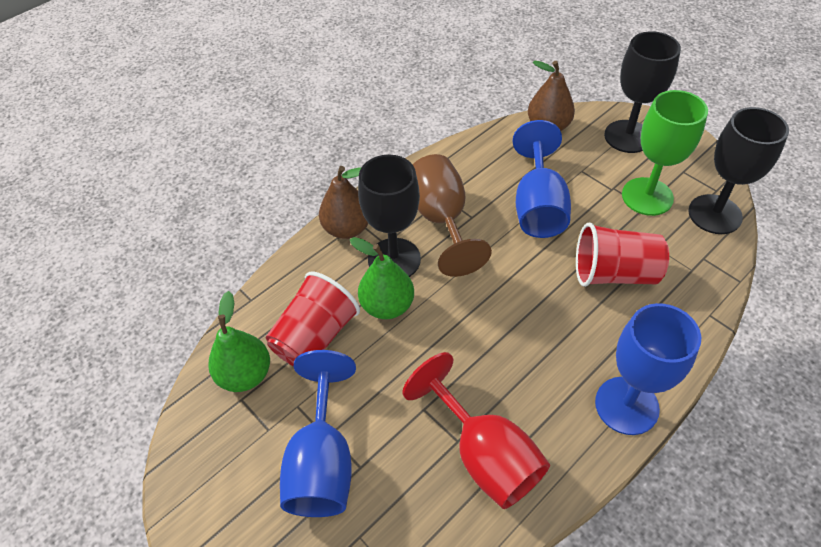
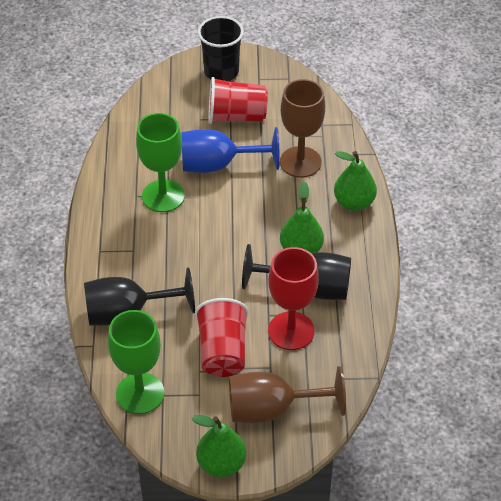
black cup: none = 0 -> [198,16,244,81] = 1
black goblet: [358,155,421,277] [604,31,681,153] [688,107,789,234] = 3 -> [84,267,195,326] [242,244,351,300] = 2
blue goblet: [280,350,356,517] [513,120,571,238] [595,303,701,435] = 3 -> [181,127,280,173] = 1
brown goblet: [413,154,492,277] = 1 -> [229,366,346,423] [280,79,325,178] = 2
brown pear: [319,166,368,239] [528,61,575,131] = 2 -> none = 0
green goblet: [622,90,708,216] = 1 -> [108,310,164,414] [136,113,185,212] = 2
green pear: [208,291,270,392] [350,237,414,319] = 2 -> [192,415,247,477] [280,181,324,253] [334,151,377,211] = 3

